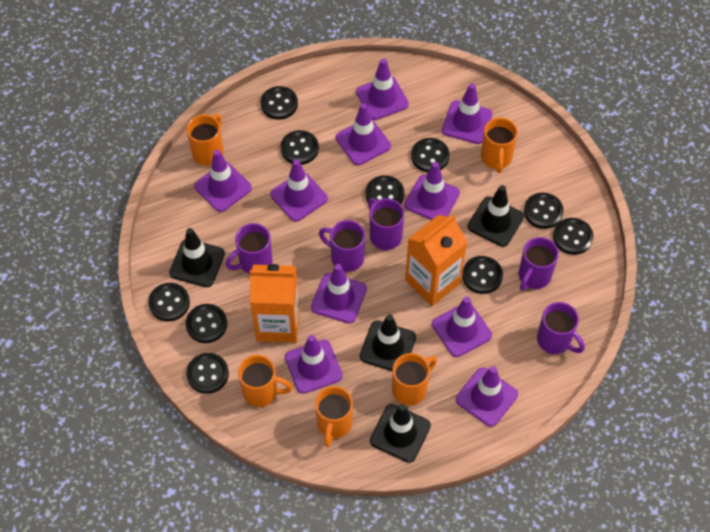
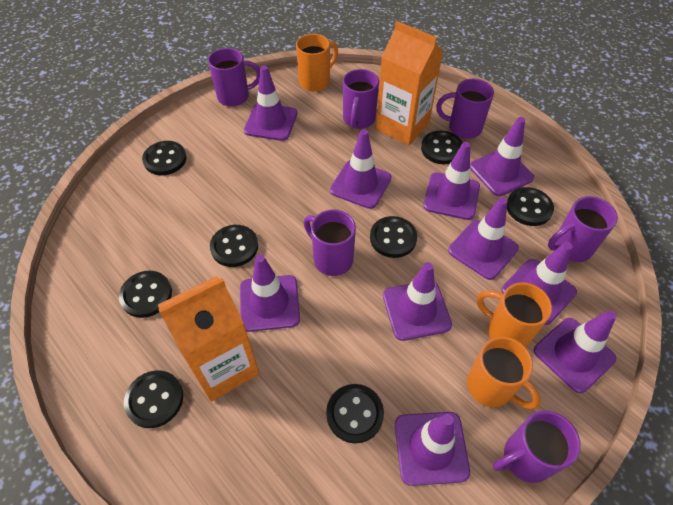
black button: [148,283,190,322] [186,304,227,343] [186,353,229,394] [260,86,298,120] [281,130,319,165] [365,175,404,204] [411,138,450,172] [462,256,503,294] [524,193,564,229] [553,218,594,255] = 10 -> [119,271,172,318] [124,370,183,428] [142,141,187,175] [210,225,258,267] [326,384,384,444] [370,216,417,258] [421,131,463,165] [507,187,554,226] = 8
black traffic cone: [169,228,225,287] [360,314,416,371] [370,404,431,463] [468,185,524,247] = 4 -> none = 0
orange mug: [187,114,224,166] [238,355,293,407] [315,386,353,447] [392,353,437,405] [481,118,518,173] = 5 -> [296,34,338,91] [467,337,541,409] [477,282,552,347] = 3
purple mug: [226,223,272,274] [319,220,365,272] [368,198,404,250] [519,237,559,291] [537,302,585,354] = 5 -> [208,48,260,107] [304,210,356,276] [343,69,379,129] [436,79,494,139] [493,411,581,483] [548,196,618,262] = 6

